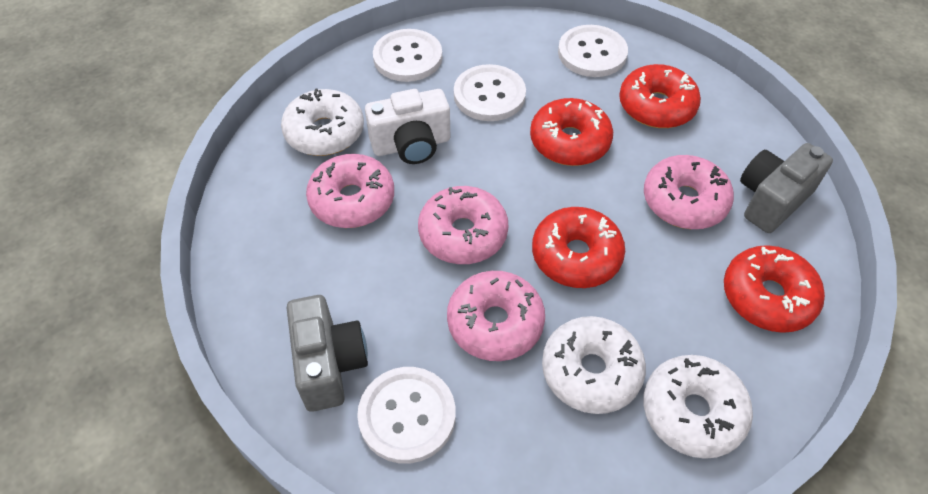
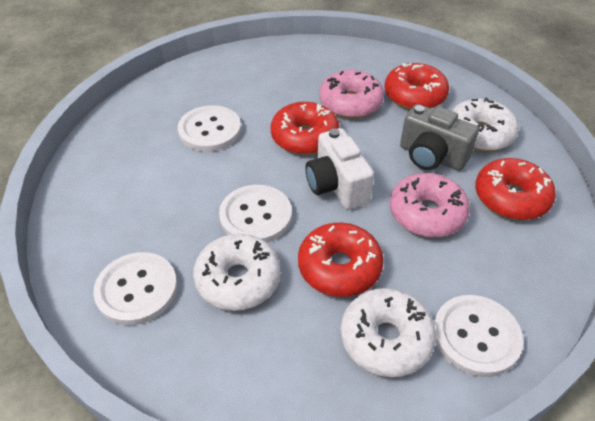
grey camera: [287,295,368,412] [740,143,833,233] = 2 -> [400,104,479,171] = 1
pink donut: [306,154,394,228] [418,186,508,264] [447,271,545,361] [644,155,734,229] = 4 -> [319,70,384,118] [390,173,470,238] = 2

